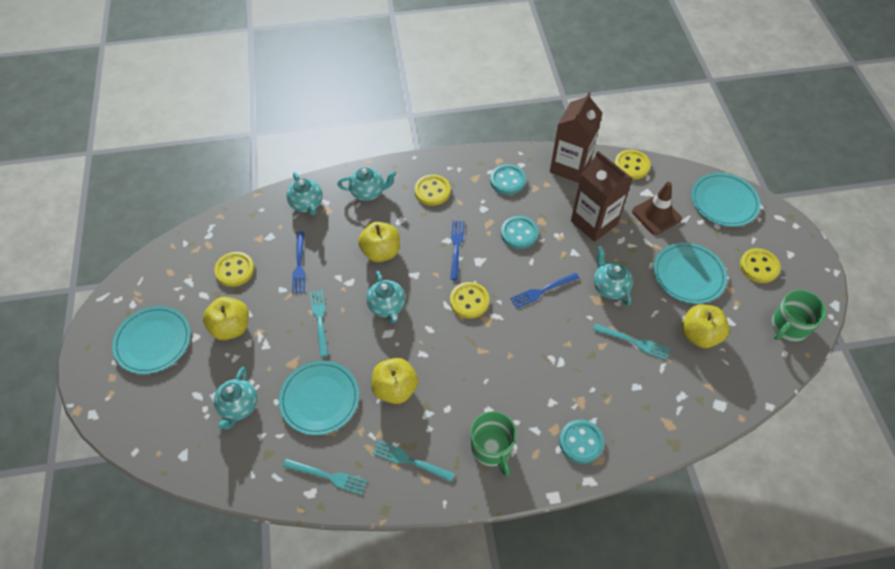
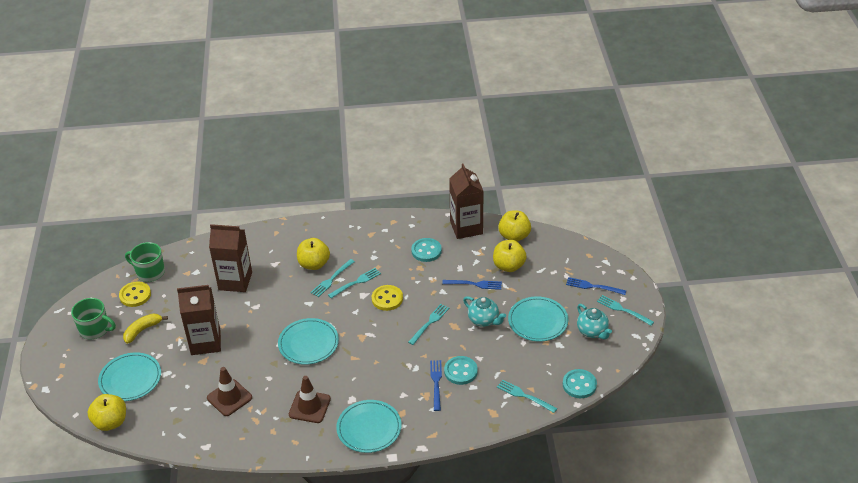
brown carton: [550,92,603,183] [571,151,633,242] = 2 -> [177,285,221,355] [209,224,252,292] [449,163,483,239] = 3
brown traffic cone: [632,182,682,235] = 1 -> [207,367,252,416] [289,376,331,423] = 2
turquoise fork: [283,459,367,495] [310,290,328,357] [372,440,454,482] [593,324,670,361] = 4 -> [311,259,355,297] [328,268,381,298] [408,304,449,345] [497,380,557,413] [597,295,654,326] = 5
turquoise teapot: [214,367,257,430] [287,172,323,215] [337,167,397,201] [366,271,406,323] [594,246,633,306] = 5 -> [463,296,506,327] [577,304,612,340] = 2
yellow banana: none = 0 -> [123,313,168,344] = 1
yellow button: [214,252,254,287] [415,174,450,206] [450,282,489,318] [614,150,650,179] [740,248,781,283] = 5 -> [119,281,151,307] [371,285,403,311] = 2

